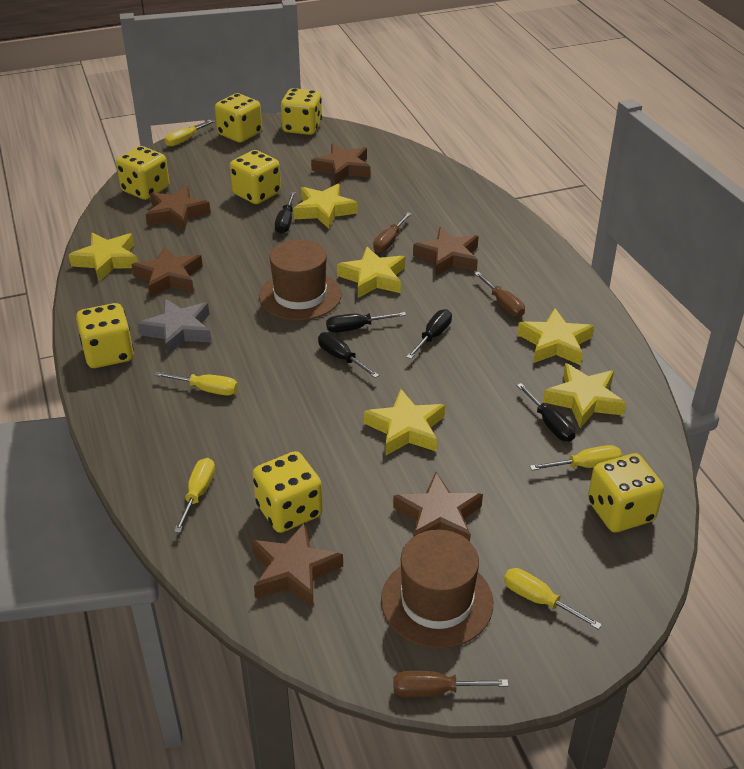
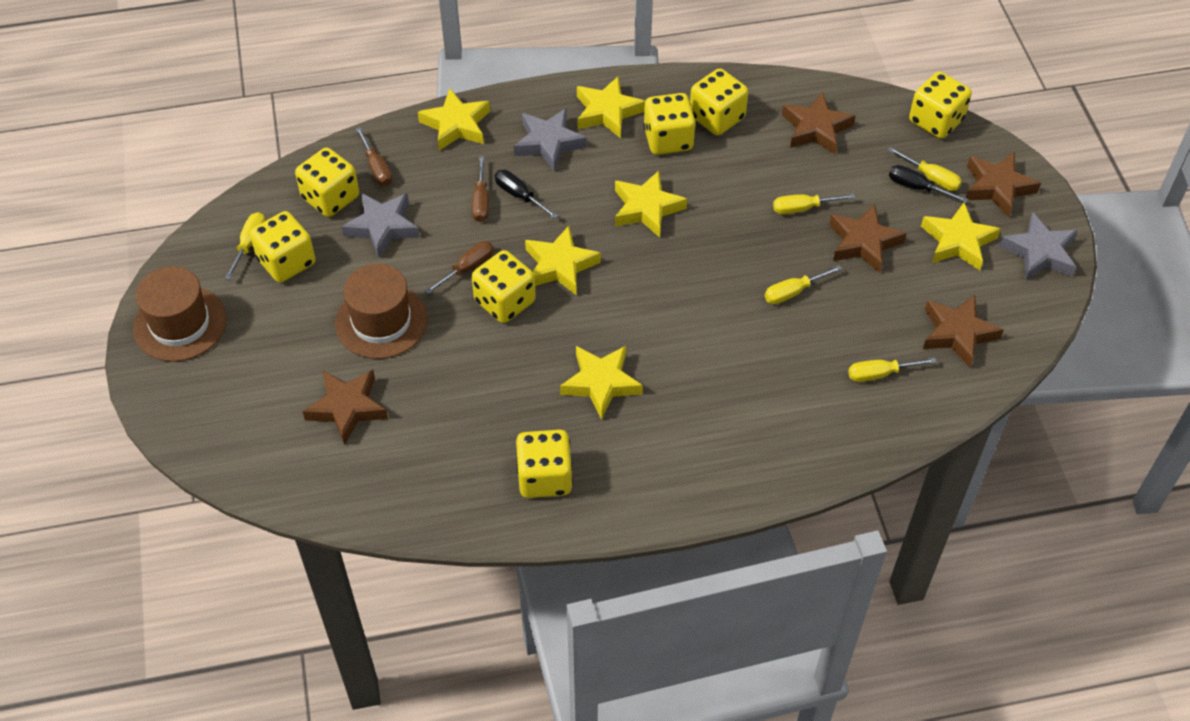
black screwdriver: [275,192,296,234] [318,332,379,378] [326,312,406,333] [407,309,452,359] [517,383,576,442] = 5 -> [495,170,558,219] [889,165,968,203] = 2
brown star: [131,246,203,298] [145,186,211,232] [252,523,343,607] [311,144,370,185] [393,472,483,541] [413,227,479,276] = 6 -> [302,370,388,445] [782,92,856,154] [829,204,907,273] [923,295,1004,368] [966,152,1041,217] = 5
grey star: [138,299,212,356] = 1 -> [342,193,420,258] [514,108,587,172] [999,212,1078,281] = 3

